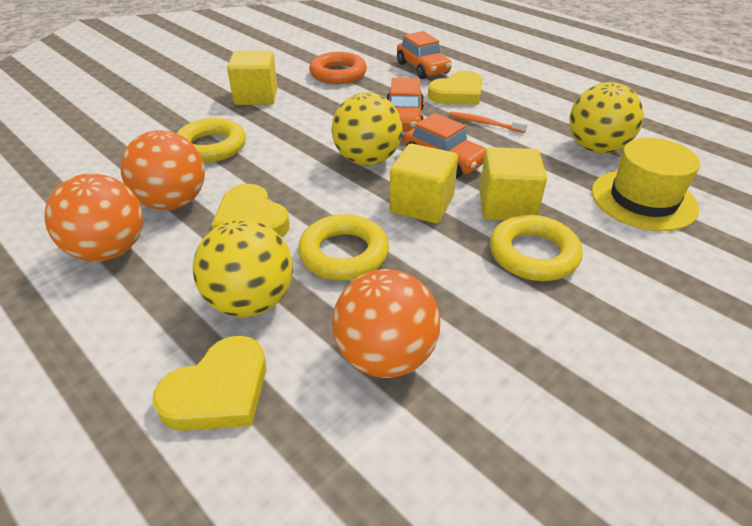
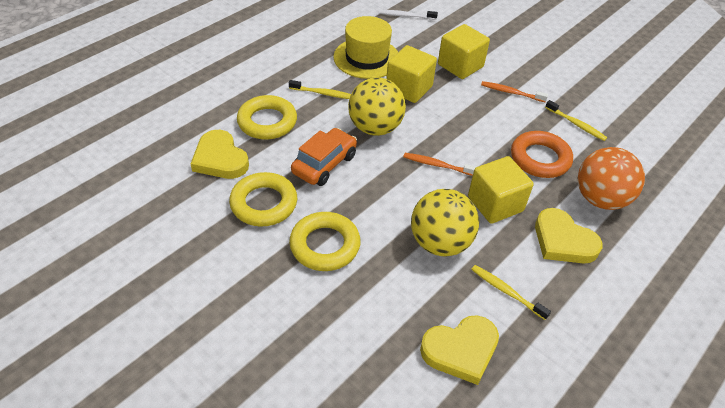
orange ball: [44,173,143,262] [121,130,205,210] [332,269,440,378] = 3 -> [578,147,645,210] = 1
orange car: [386,78,424,132] [397,31,452,79] [404,113,486,178] = 3 -> [291,128,357,186] = 1
orange toothbrush: [449,112,528,133] = 1 -> [403,153,476,176] [481,81,548,102] = 2
white toothbrush: none = 0 -> [379,10,438,20] = 1
yellow ball: [192,219,293,317] [332,93,402,166] [569,82,644,153] = 3 -> [348,77,406,136] [411,189,479,256] = 2
yellow toothbrush: none = 0 -> [289,80,351,99] [471,265,551,320] [545,100,607,141] = 3

